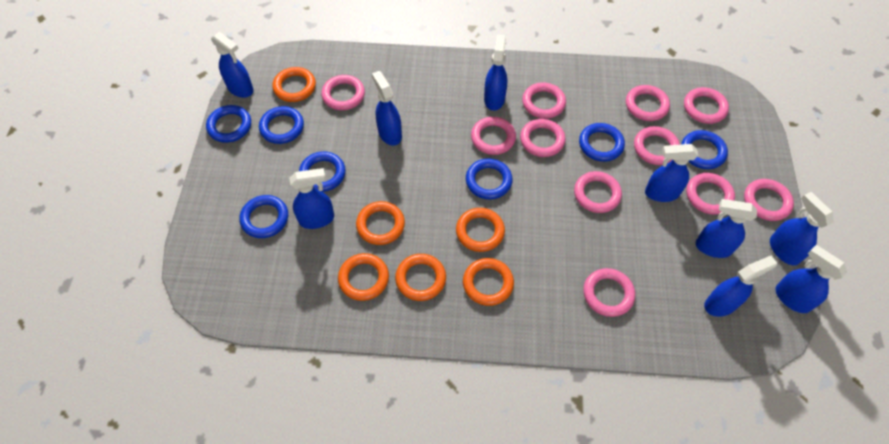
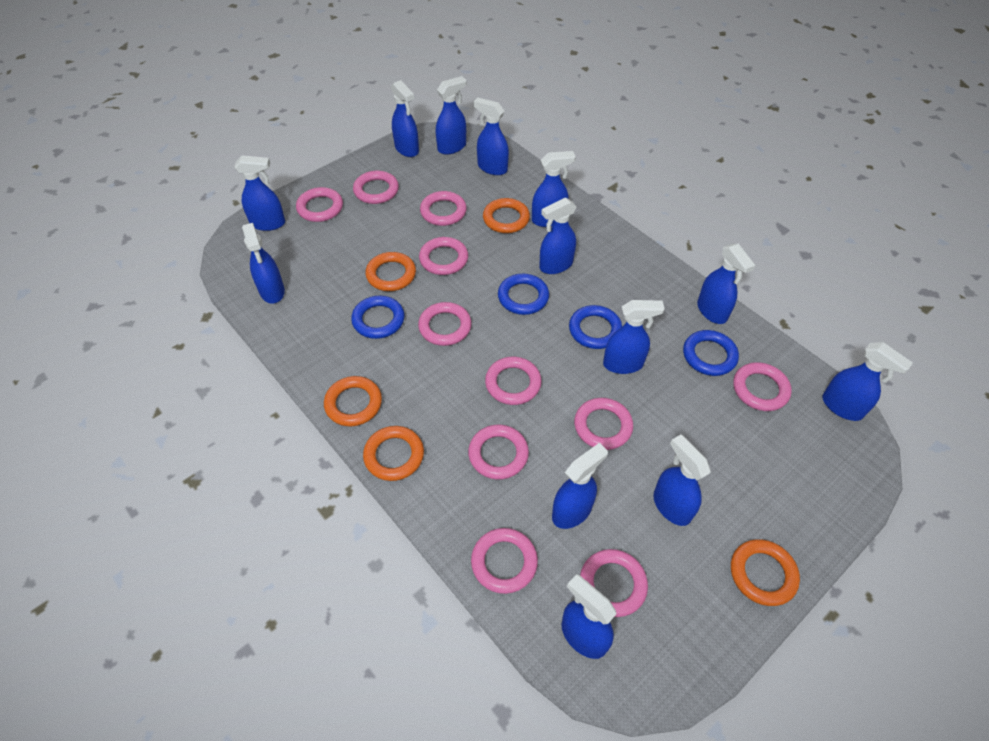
blue ring: [206,105,251,143] [240,195,288,238] [259,106,304,144] [299,152,346,192] [466,158,512,199] [579,123,625,162] [681,130,728,169] = 7 -> [351,296,404,339] [498,274,549,315] [569,305,622,349] [683,330,739,376] = 4
blue spray bottle: [211,32,253,98] [289,168,334,229] [372,71,402,146] [484,34,507,111] [645,144,698,202] [695,199,757,258] [704,256,777,317] [770,192,834,265] [775,245,847,313] = 9 -> [234,155,285,231] [242,223,285,304] [391,80,419,157] [436,76,466,155] [474,98,509,175] [532,151,576,227] [539,198,577,274] [552,443,608,529] [562,574,617,659] [603,300,665,374] [653,435,711,526] [697,244,756,324] [822,342,913,421] = 13
orange ring: [273,67,316,102] [338,253,389,301] [356,201,405,245] [395,254,446,301] [456,208,505,252] [463,258,514,306] = 6 -> [324,376,382,426] [363,426,424,481] [366,252,416,291] [483,198,530,233] [731,539,800,606] = 5

